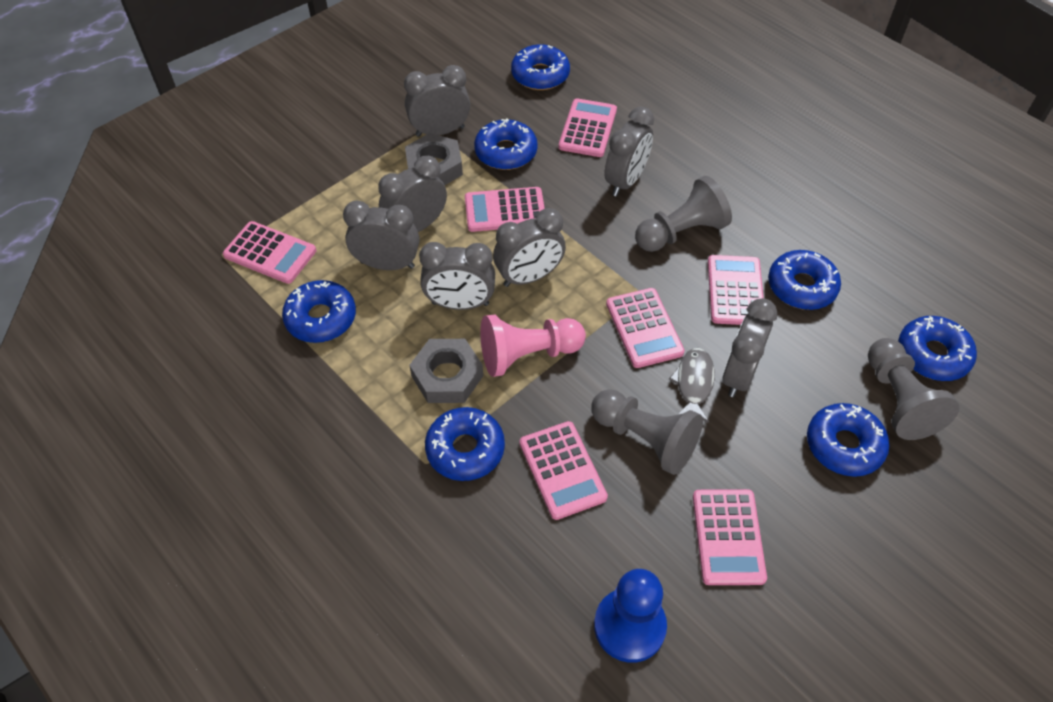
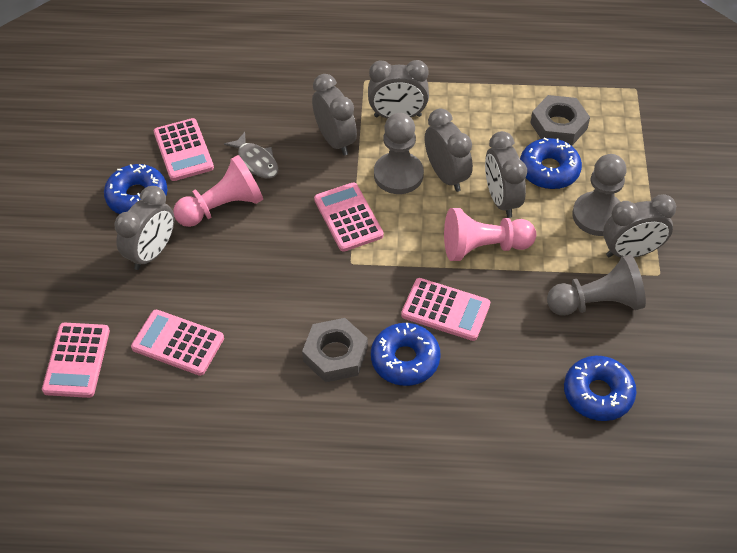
blue donut: [282,280,356,343] [425,407,505,481] [474,118,538,170] [511,44,570,90] [768,250,841,310] [807,403,889,477] [898,316,977,381] = 7 -> [104,164,168,214] [371,323,441,386] [520,137,582,189] [564,356,637,421] = 4
blue pawn: [594,569,667,663] = 1 -> none = 0
grey clock: [343,201,419,270] [378,156,447,232] [404,65,470,137] [419,242,495,310] [493,208,566,287] [604,107,654,197] [722,298,778,397] = 7 -> [114,186,174,270] [312,74,357,155] [368,60,429,119] [425,109,473,192] [485,131,527,218] [603,194,676,258] = 6
pink calculator: [223,221,316,284] [465,187,545,232] [520,421,608,520] [559,98,617,157] [606,288,685,368] [693,489,767,585] [708,255,764,325] = 7 -> [42,323,110,398] [131,310,224,376] [154,118,214,181] [314,183,384,252] [401,278,490,341] = 5
pink pawn: [481,315,586,377] = 1 -> [173,155,263,227] [444,208,536,261] = 2

